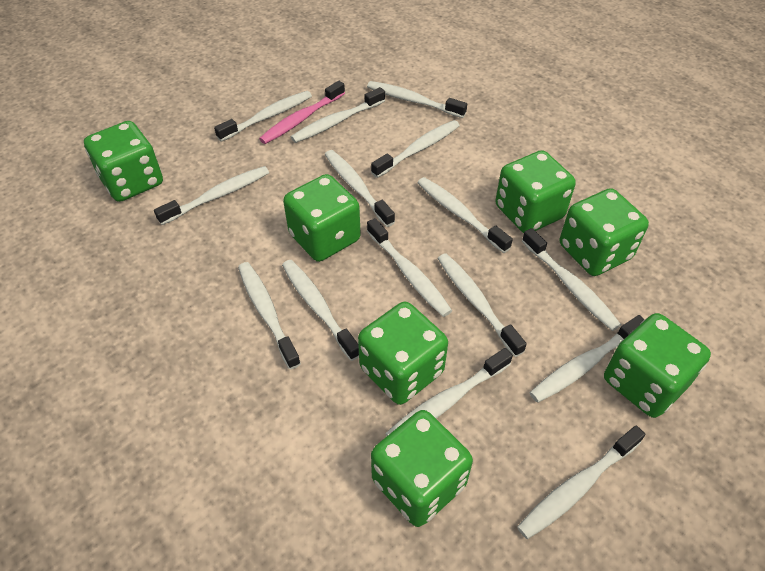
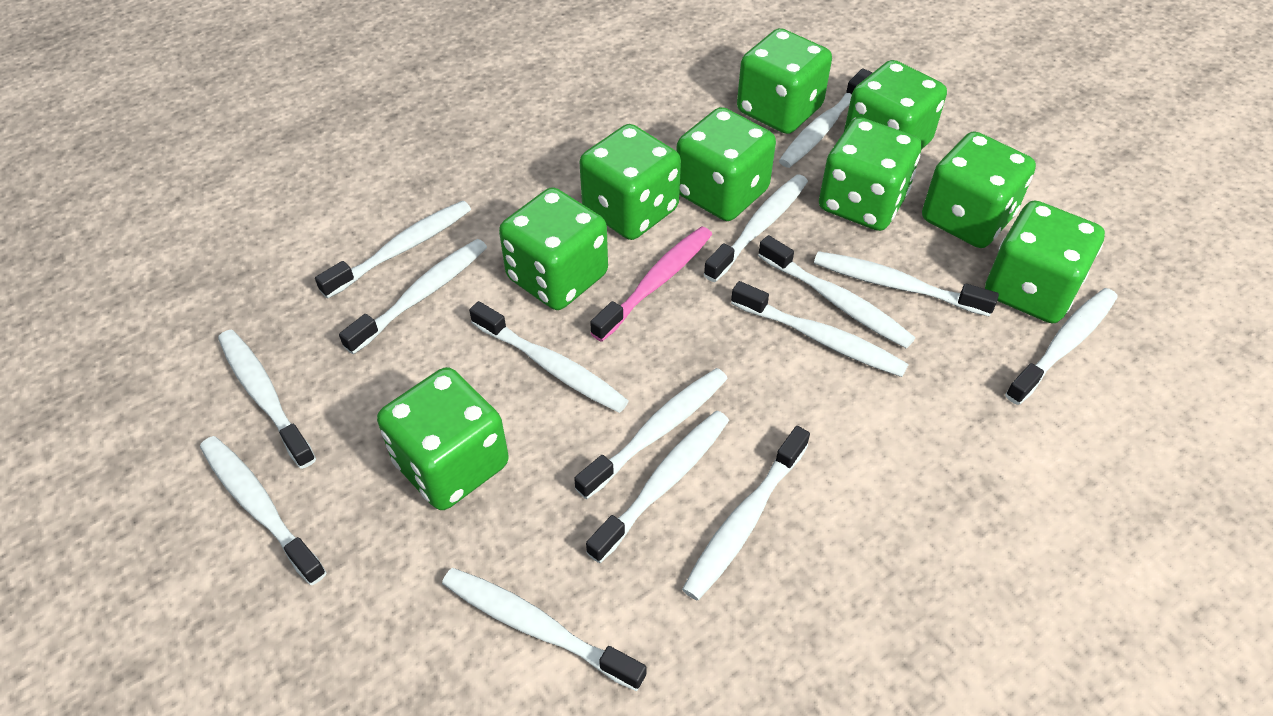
green dice: [84,121,163,202] [283,174,361,262] [358,302,448,405] [371,410,473,527] [495,150,576,233] [560,188,649,276] [604,313,711,418] = 7 -> [377,367,509,510] [499,187,608,310] [580,124,681,240] [676,107,776,221] [737,28,832,134] [819,117,922,231] [844,60,947,150] [922,132,1036,248] [985,200,1105,323] = 9

